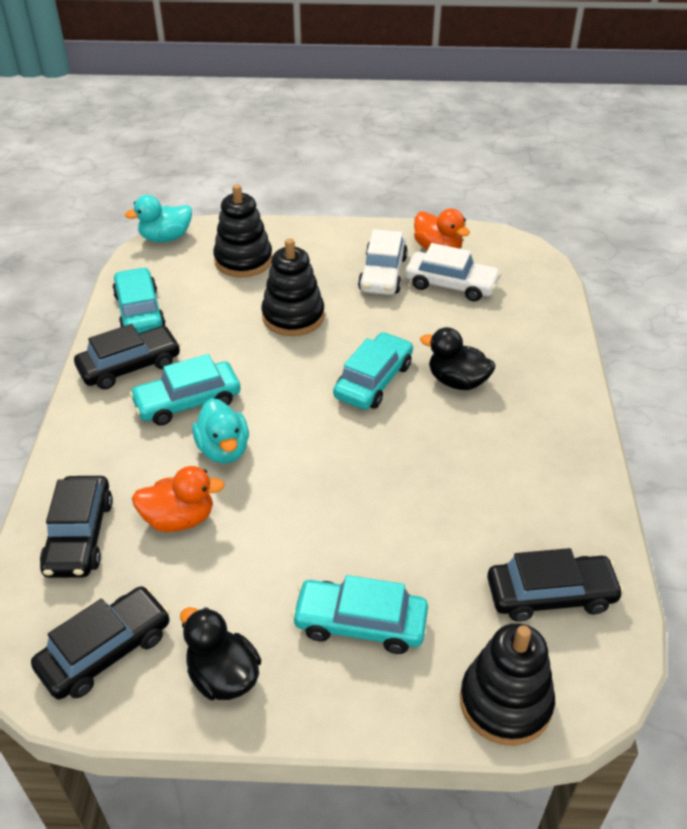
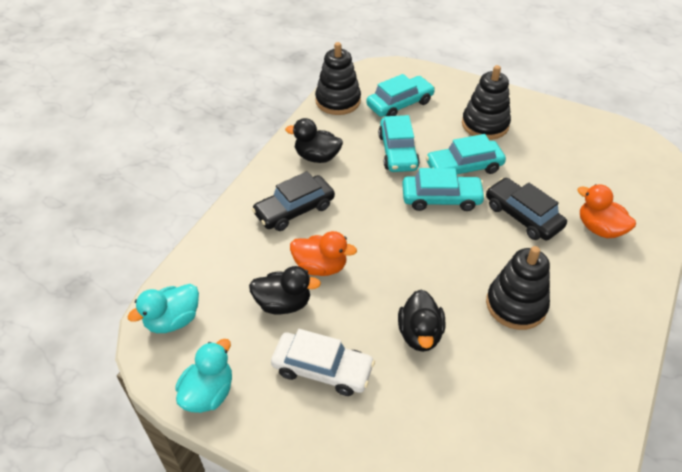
black car: [31,586,170,699] [40,476,113,578] [74,324,181,389] [487,548,624,622] = 4 -> [252,171,335,231] [486,178,567,240] = 2
black duck: [180,607,261,700] [420,327,495,390] = 2 -> [249,266,321,315] [285,118,343,163] [398,290,445,352] = 3
white car: [358,229,408,295] [405,243,501,301] = 2 -> [271,329,375,396] = 1

